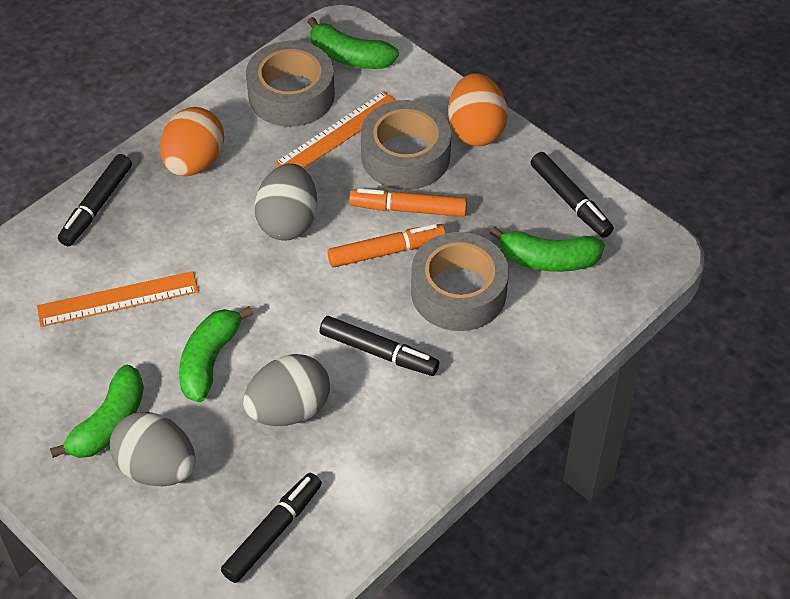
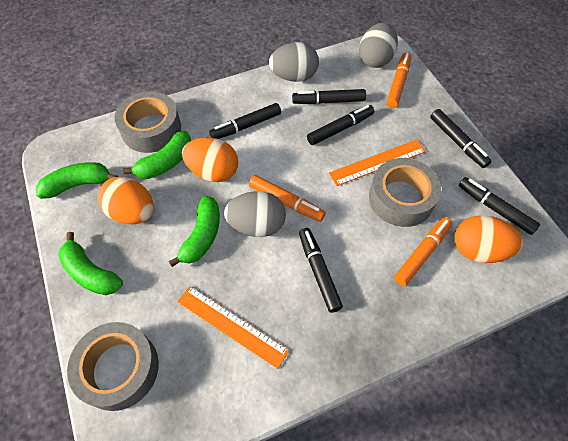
black marker: [58,154,132,246] [221,473,322,583] [320,316,439,376] [530,152,614,238] = 4 -> [209,103,281,139] [292,89,366,104] [299,228,343,313] [307,105,374,145] [430,109,491,168] [459,177,540,235] = 6
orange egg: [160,107,224,176] [448,73,508,146] = 2 -> [97,176,154,224] [182,137,238,182] [454,215,523,263] = 3
orange marker: [327,224,446,268] [349,188,467,217] = 2 -> [249,175,326,222] [386,52,412,108] [394,217,453,286] = 3

